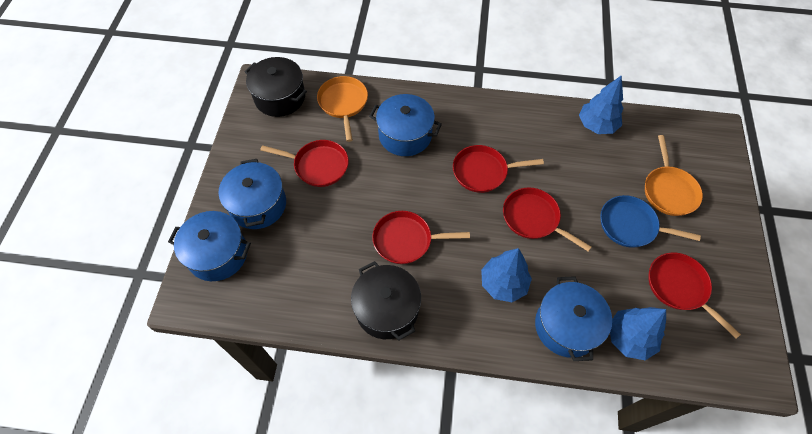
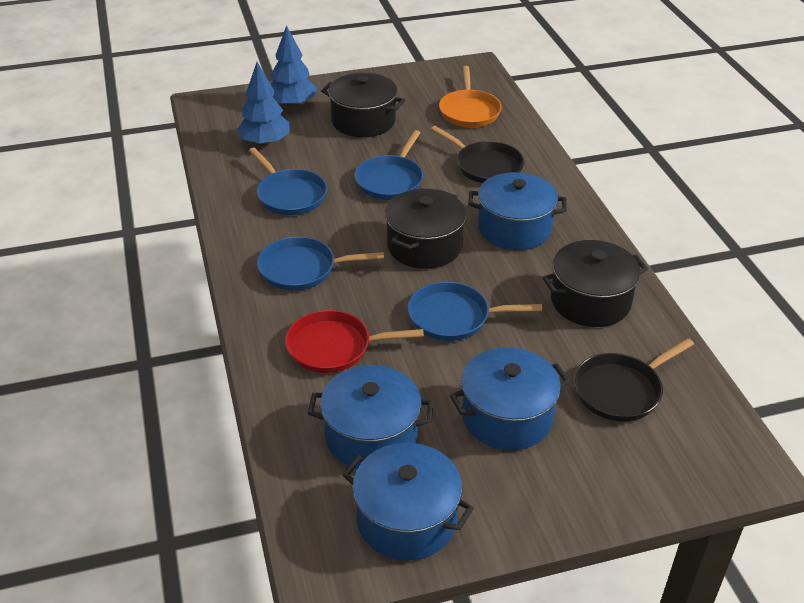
black pan: none = 0 -> [430,126,525,183] [574,338,694,421] = 2
black pot: [245,57,307,117] [351,261,421,340] = 2 -> [321,73,405,137] [385,189,466,269] [542,240,648,327] = 3
blue pan: [600,195,701,248] = 1 -> [249,147,327,215] [257,237,384,291] [355,130,424,200] [408,282,542,341] = 4
blue tree: [481,248,532,302] [579,75,624,134] [610,307,666,360] = 3 -> [236,62,290,146] [270,25,317,108] = 2
orange pan: [317,76,368,142] [645,135,703,216] = 2 -> [439,66,502,127] = 1
red pan: [260,140,349,187] [372,211,470,264] [453,145,544,193] [503,187,591,251] [649,253,741,338] = 5 -> [285,310,424,373] = 1

